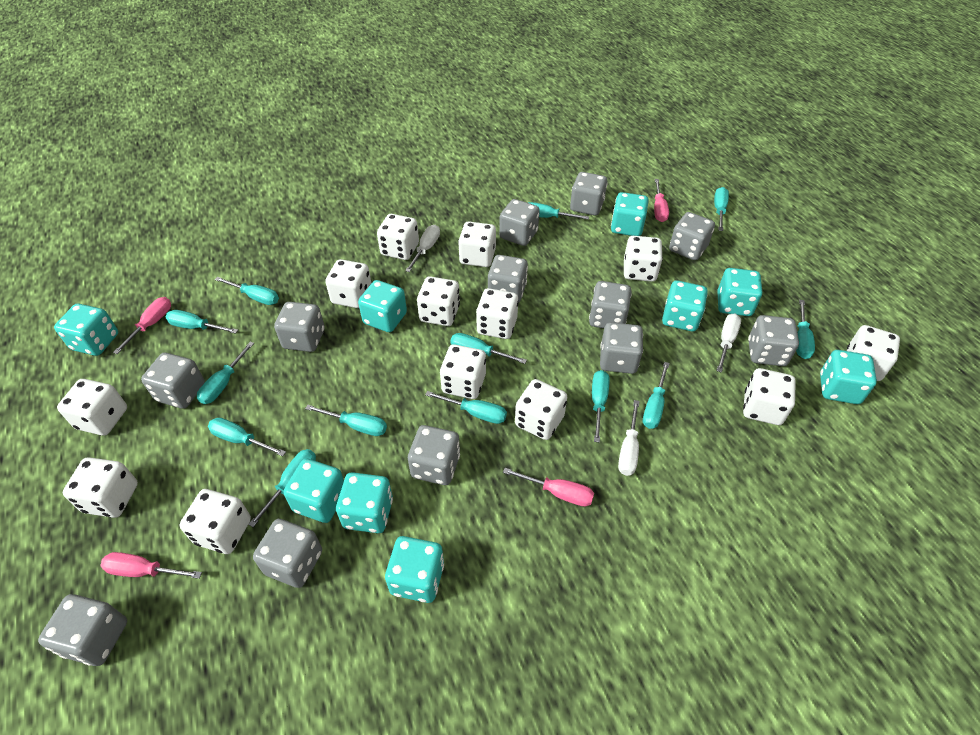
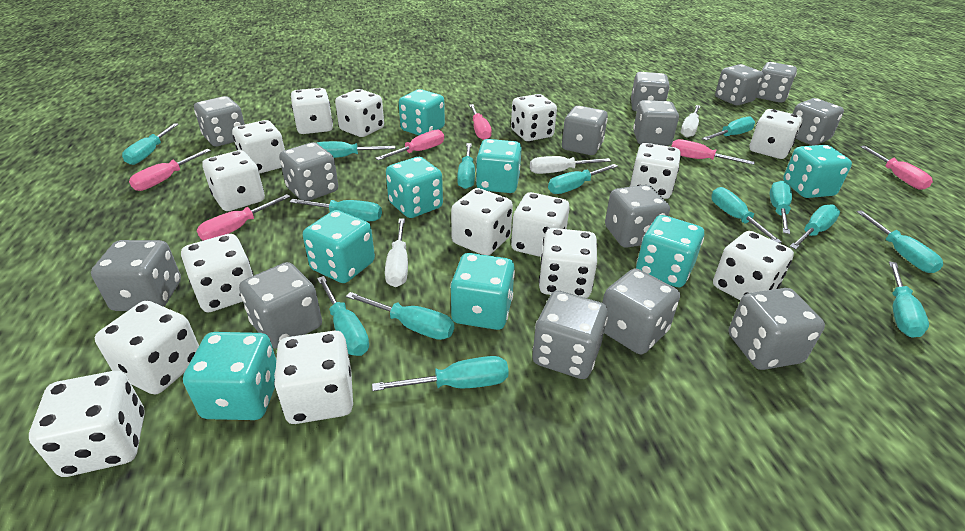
grey dice: [38,594,127,666] [141,353,205,409] [253,519,322,588] [274,302,325,352] [408,425,460,485] [488,255,528,303] [499,199,540,246] [570,172,607,216] [589,281,632,328] [600,322,643,374] [669,212,715,260] [748,315,799,366] = 12 -> [91,240,181,311] [194,96,245,146] [239,262,322,349] [279,142,338,201] [532,291,608,379] [562,106,608,155] [602,268,680,354] [605,185,670,248] [631,72,670,111] [633,100,679,146] [715,64,764,105] [729,288,825,370] [756,62,797,103] [793,98,844,145] = 14
pink screwdriver: [101,552,202,579] [113,297,171,354] [503,468,594,507] [654,179,669,222] = 4 -> [129,149,211,191] [197,194,290,241] [375,130,444,160] [469,104,492,140] [671,139,755,165] [860,146,933,190] = 6
turquoise dice: [54,304,118,356] [284,459,344,523] [336,472,393,533] [358,280,407,332] [385,536,444,603] [611,192,649,236] [662,280,708,332] [717,268,762,316] [820,350,877,404] = 9 -> [183,332,276,420] [303,210,375,283] [386,157,443,218] [399,89,445,135] [450,253,515,330] [476,139,522,193] [636,215,704,287] [783,145,852,198] = 8
turquoise screwdriver: [166,310,238,334] [197,342,254,404] [208,418,286,456] [215,277,279,305] [248,449,316,527] [305,405,387,436] [425,391,507,424] [451,333,527,364] [528,202,589,220] [592,370,609,443] [643,362,670,429] [714,187,729,231] [796,300,815,359] = 13 -> [122,123,179,165] [290,199,382,221] [317,141,395,158] [317,276,369,356] [346,292,454,340] [372,356,509,391] [457,143,475,189] [548,164,618,194] [702,117,755,140] [711,187,782,243] [770,181,792,234] [789,204,840,249] [856,210,943,273] [889,261,929,338] = 14
white dice: [57,379,127,436] [63,457,138,518] [180,489,251,554] [325,259,371,308] [377,214,419,260] [417,276,460,326] [440,344,486,399] [458,221,496,267] [476,288,518,339] [515,379,567,440] [624,236,663,282] [743,368,796,425] [847,325,900,381] = 13 -> [29,371,145,477] [95,301,199,394] [181,234,253,312] [203,150,265,211] [232,120,285,174] [274,331,353,424] [291,88,333,134] [335,89,384,137] [451,188,513,256] [511,94,557,141] [511,192,570,257] [539,228,597,298] [630,143,681,199] [713,231,794,300] [750,109,802,159] = 15

